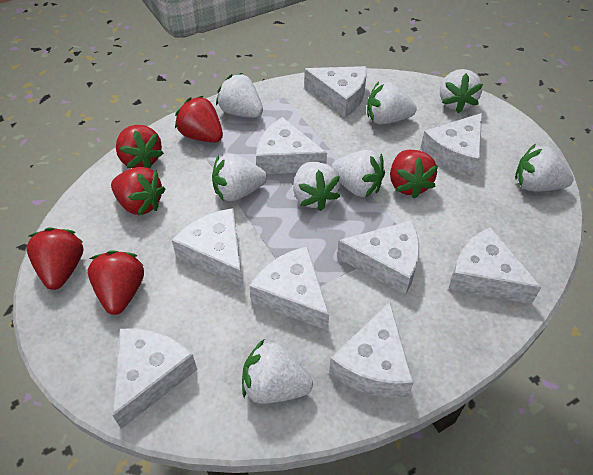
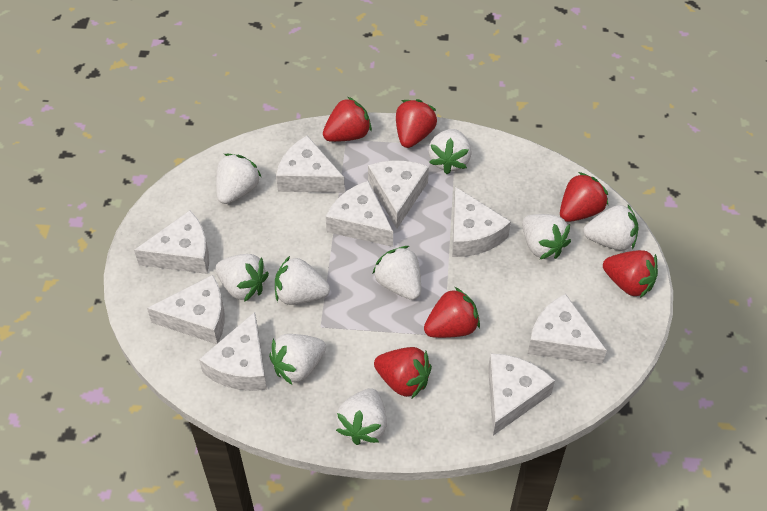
white strawberry: [212,154,267,201] [216,73,263,118] [242,339,313,404] [293,162,340,211] [331,150,385,197] [367,82,417,125] [440,69,483,113] [515,144,573,192] = 8 -> [215,254,269,302] [216,154,261,204] [269,334,326,385] [275,256,330,305] [336,388,387,445] [372,246,421,300] [428,129,472,174] [522,214,571,259] [583,205,639,251] = 9

